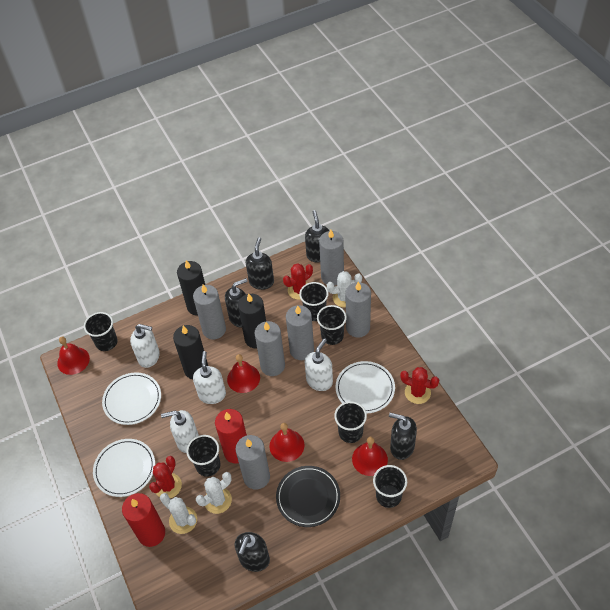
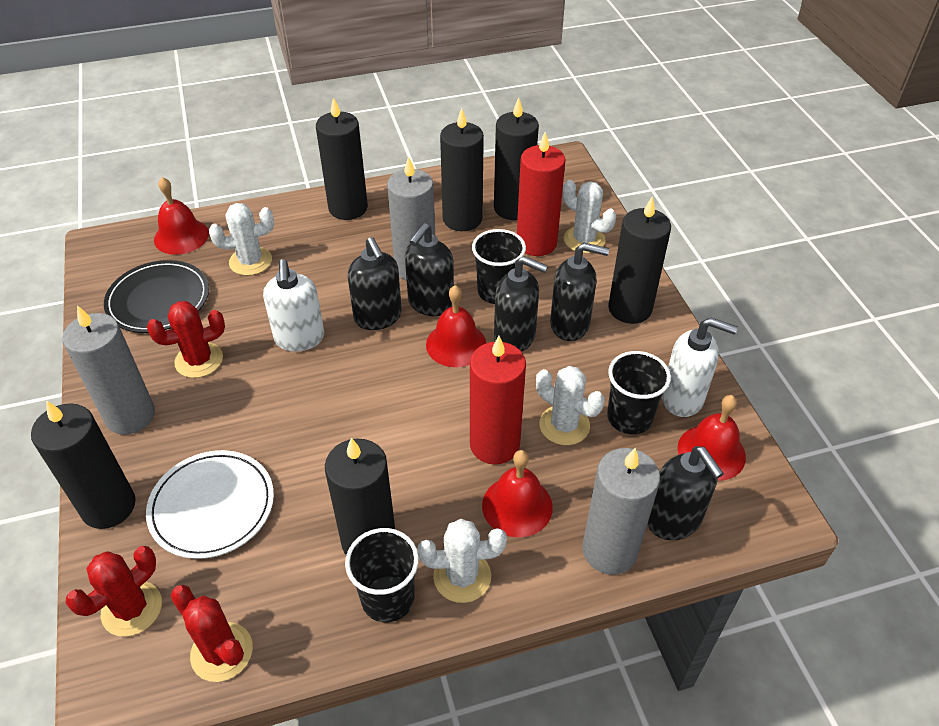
black candle: [173,325,208,379] [177,260,205,316] [238,293,266,349] = 3 -> [31,400,136,529] [316,97,368,220] [325,438,395,555] [440,108,484,231] [494,97,539,220] [608,196,671,324] = 6
black cup: [84,312,118,351] [186,435,220,477] [299,282,329,321] [317,305,347,345] [334,401,367,443] [373,465,407,508] = 6 -> [345,528,419,622] [472,229,526,304] [607,351,671,434] = 3
grey candle: [193,285,226,339] [235,435,270,490] [254,321,285,376] [286,305,314,360] [319,230,344,286] [345,282,371,338] = 6 -> [62,305,155,435] [387,156,435,281] [582,448,660,575] = 3
white cactus: [160,493,197,534] [196,472,232,514] [327,271,362,308] = 3 -> [209,203,274,276] [418,519,507,603] [536,366,605,445] [563,180,616,253] = 4
white plate: [93,439,155,497] [102,372,161,425] [336,361,395,413] = 3 -> [146,450,274,559] = 1
white soap dispenser: [130,324,160,368] [161,410,199,453] [193,351,226,404] [305,338,333,391] = 4 -> [263,259,324,352] [662,318,738,417] = 2

